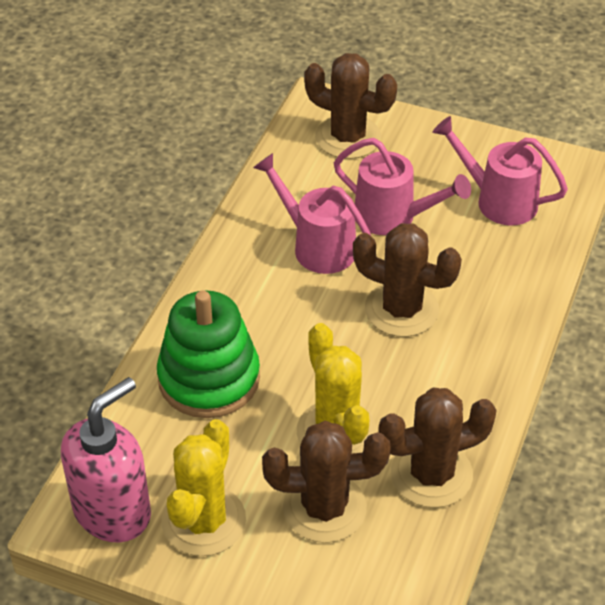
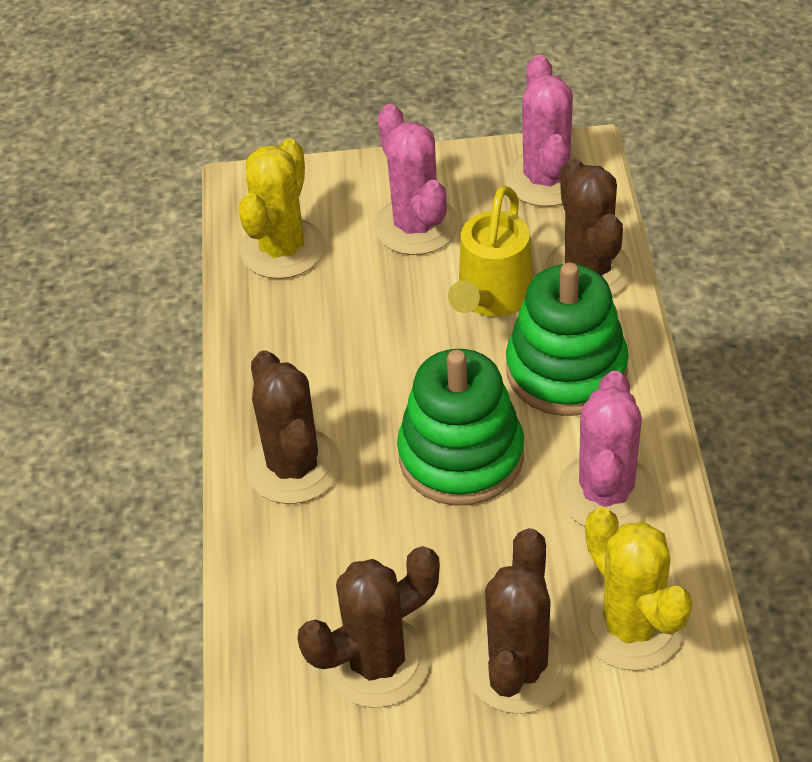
green stacking toy: [157,290,260,418] = 1 -> [397,349,524,505] [506,262,629,416] = 2
pink cactus: none = 0 -> [374,104,459,255] [505,55,585,207] [557,371,656,528] = 3
pink soap dispenser: [61,377,151,543] = 1 -> none = 0
pink watering can: [253,153,371,274] [334,138,471,235] [433,116,568,225] = 3 -> none = 0
yellow watering can: none = 0 -> [448,186,533,317] = 1

